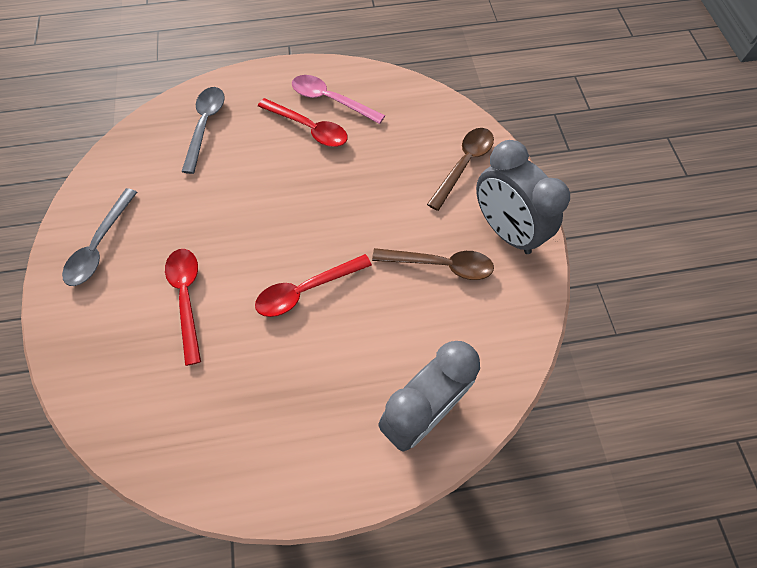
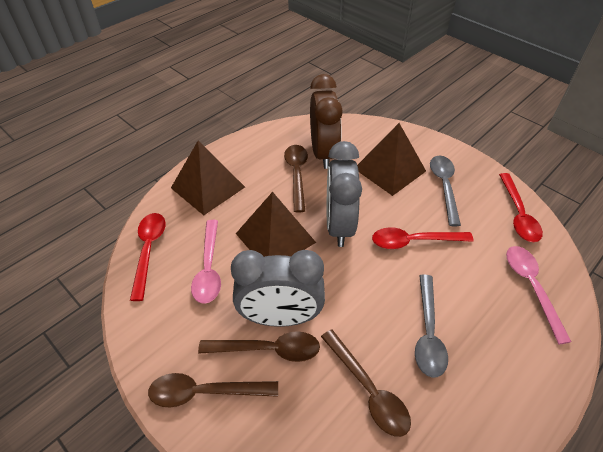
brown clock: none = 0 -> [310,74,343,169] = 1
brown pyramid: none = 0 -> [171,141,245,215] [236,192,316,257] [357,123,426,196] = 3
brown spoon: [372,248,494,280] [427,128,494,211] = 2 -> [148,373,278,407] [198,331,320,362] [284,145,308,213] [321,329,411,437] = 4
pink spoon: [292,75,385,124] = 1 -> [191,220,221,304] [506,246,571,344] = 2

